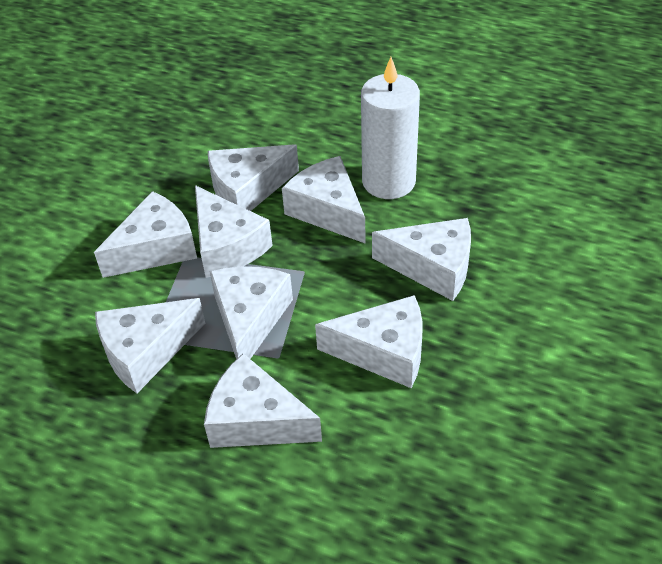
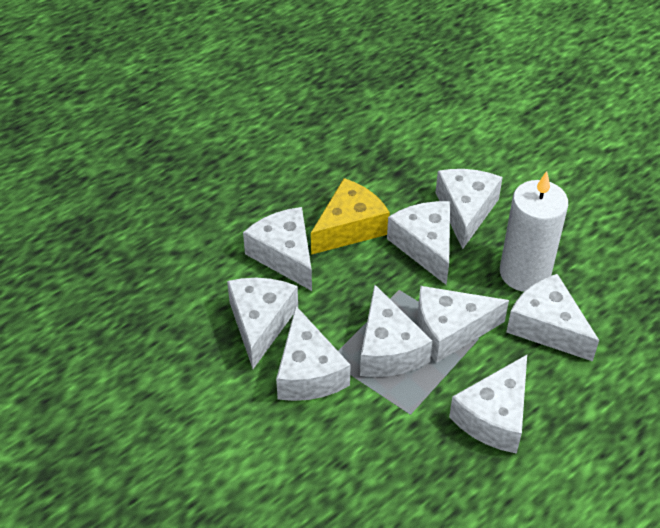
yellow cheese: none = 0 -> [311,178,390,255] = 1

